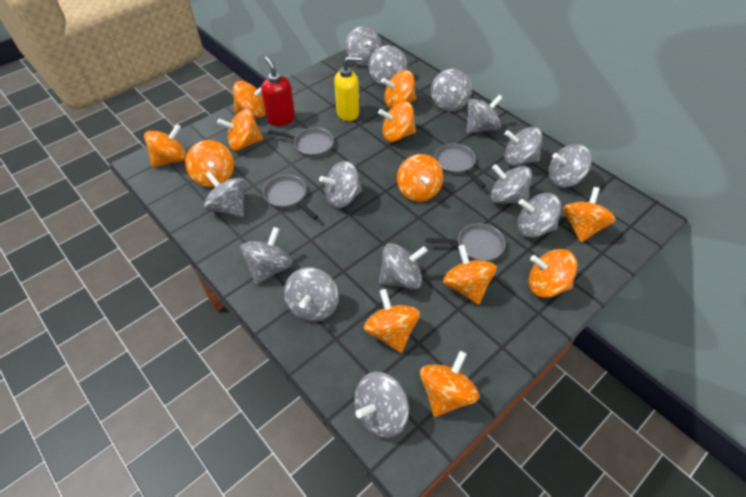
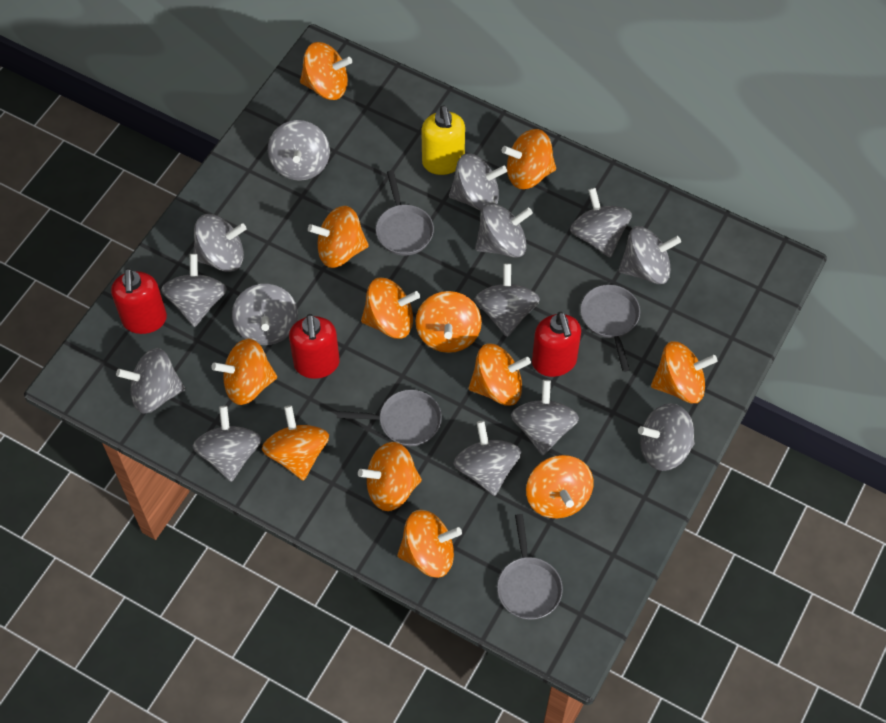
red soap dispenser: [261,57,295,126] = 1 -> [111,268,167,334] [289,314,340,379] [532,312,581,377] = 3

